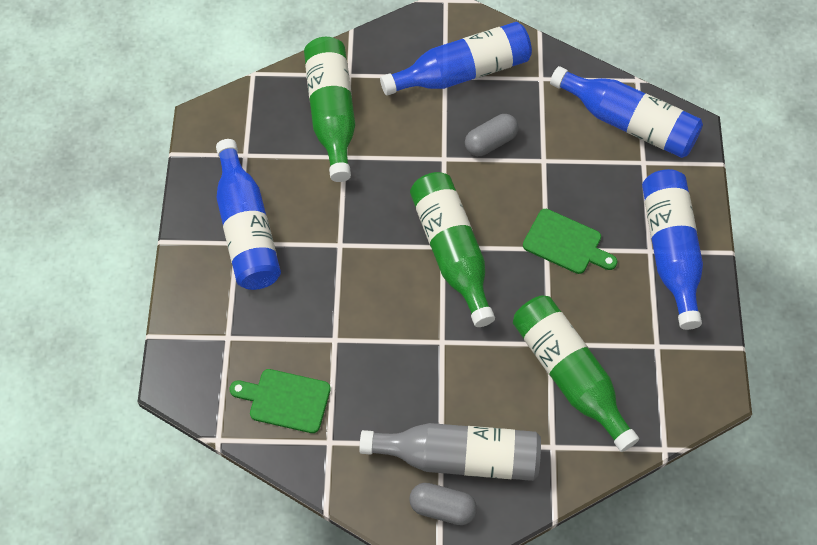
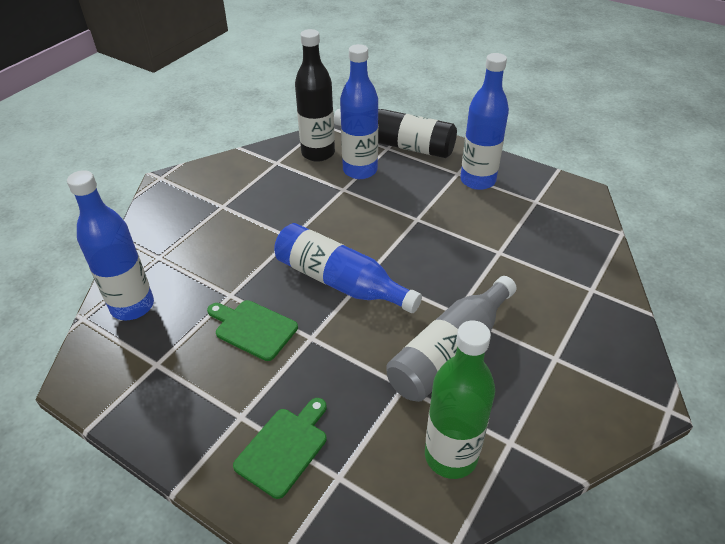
black bottle: none = 0 -> [295,29,335,162] [334,109,457,158] = 2
green bottle: [304,37,355,182] [410,172,495,327] [513,295,639,452] = 3 -> [425,321,495,479] = 1
grey capsule: [409,483,477,525] [465,114,519,156] = 2 -> none = 0

